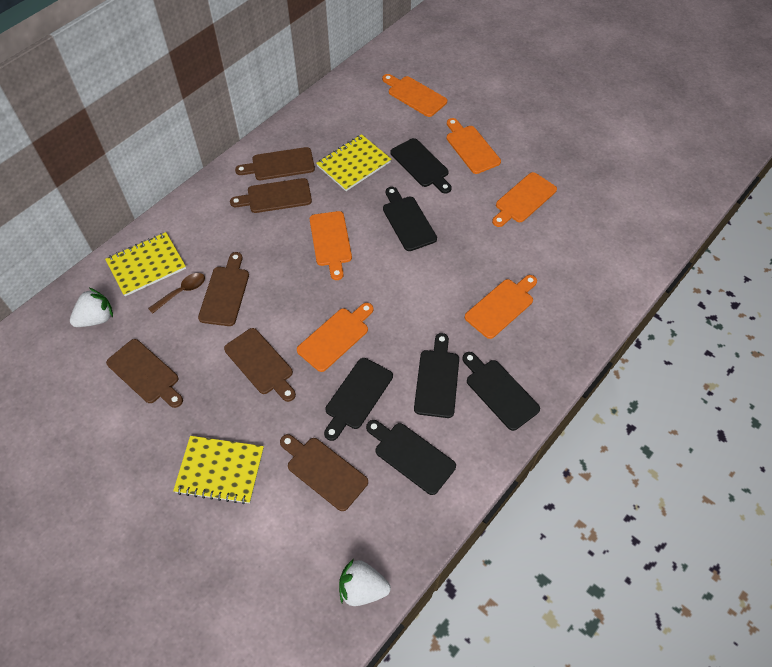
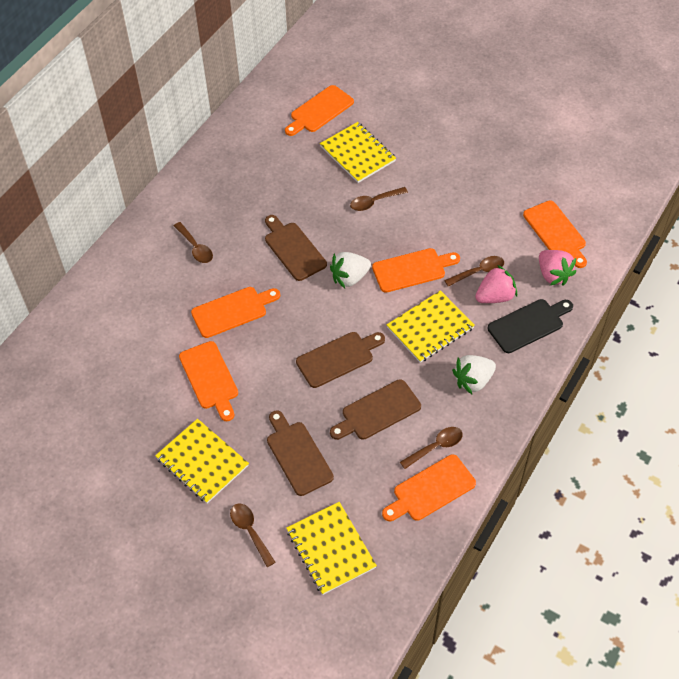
black cutting board: [324,358,393,441] [366,420,456,495] [383,187,437,251] [390,138,452,193] [414,333,459,418] [462,352,540,431] = 6 -> [488,299,573,353] = 1
brown cutting board: [106,339,183,408] [198,252,249,326] [224,328,296,402] [230,178,312,213] [235,147,315,180] [280,434,368,511] = 6 -> [265,215,327,281] [267,410,334,496] [296,332,385,388] [330,379,421,440] = 4
brown spoon: [148,273,205,314] = 1 -> [174,222,213,263] [230,503,276,567] [350,187,408,211] [400,427,463,469] [444,256,504,287] = 5
pink strawberry: none = 0 -> [475,265,517,303] [539,250,576,286] = 2
yellow notebook: [105,232,186,296] [173,436,264,504] [316,134,391,191] = 3 -> [155,419,249,504] [286,502,377,595] [320,122,396,183] [387,290,475,363] = 4

